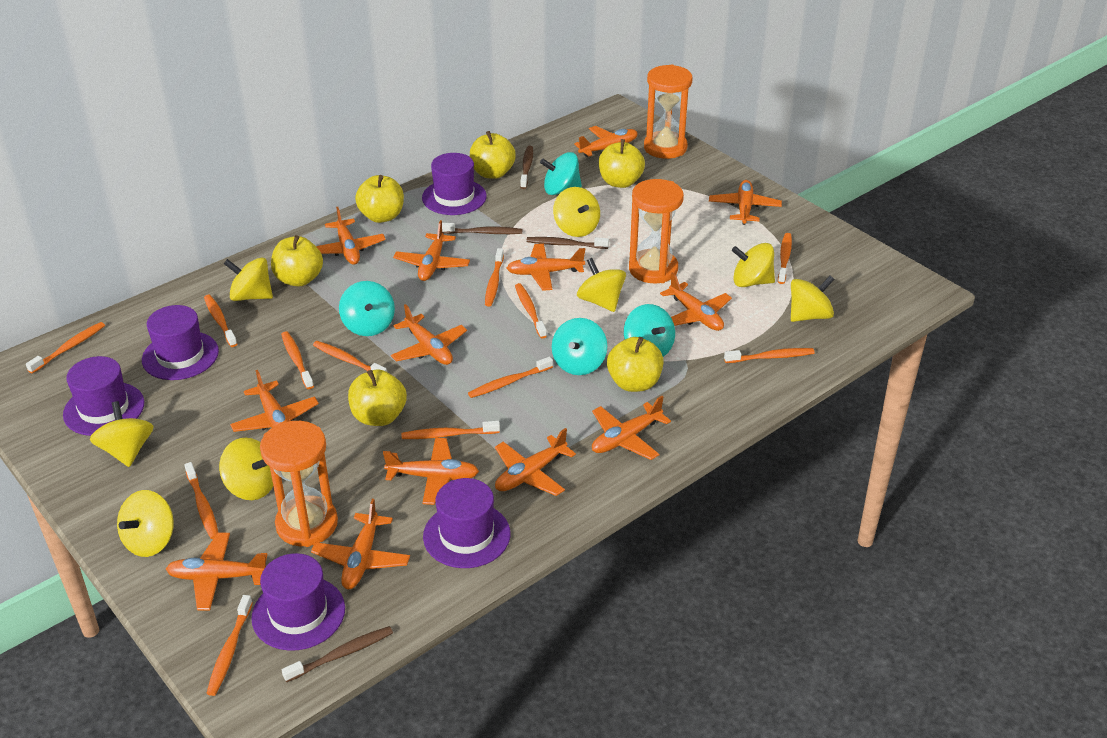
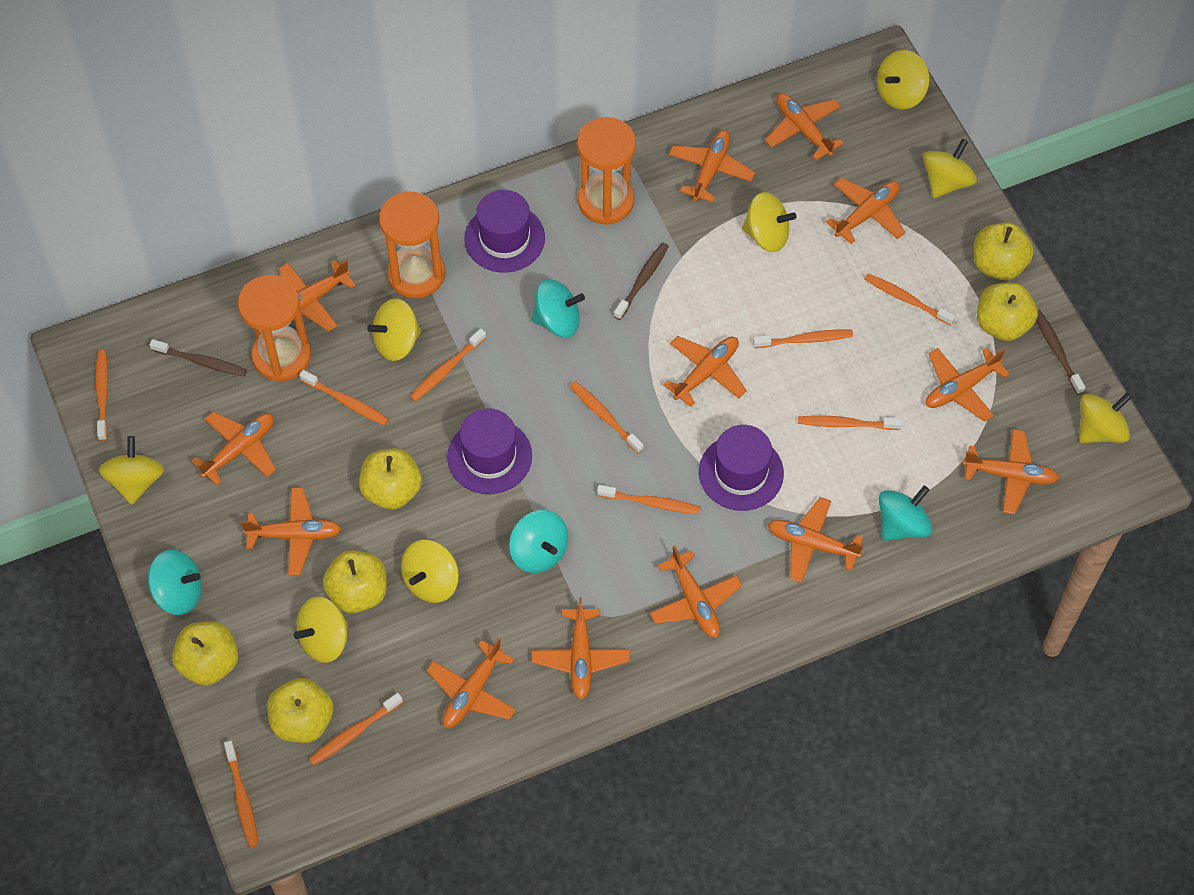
brown toothbrush: [282,626,393,682] [442,223,522,234] [520,146,533,189] [527,237,609,249] = 4 -> [149,339,247,377] [614,243,669,320] [1036,310,1086,395] = 3
orange toothbrush: [26,322,105,373] [184,462,218,539] [204,295,237,347] [206,595,253,696] [281,331,314,389] [313,341,387,372] [401,421,500,439] [468,357,553,398] [485,248,504,307] [515,283,547,339] [724,348,815,363] [778,233,792,284] = 12 -> [95,350,108,441] [224,741,258,848] [299,370,389,425] [309,693,403,766] [410,329,486,401] [570,381,644,453] [597,485,701,514] [753,330,853,348] [798,415,902,430] [864,273,955,326] = 10
purple hat: [63,356,144,436] [142,305,219,380] [251,553,345,651] [422,153,487,215] [423,478,511,568] = 5 -> [447,408,532,494] [464,190,545,273] [699,425,784,511] = 3

